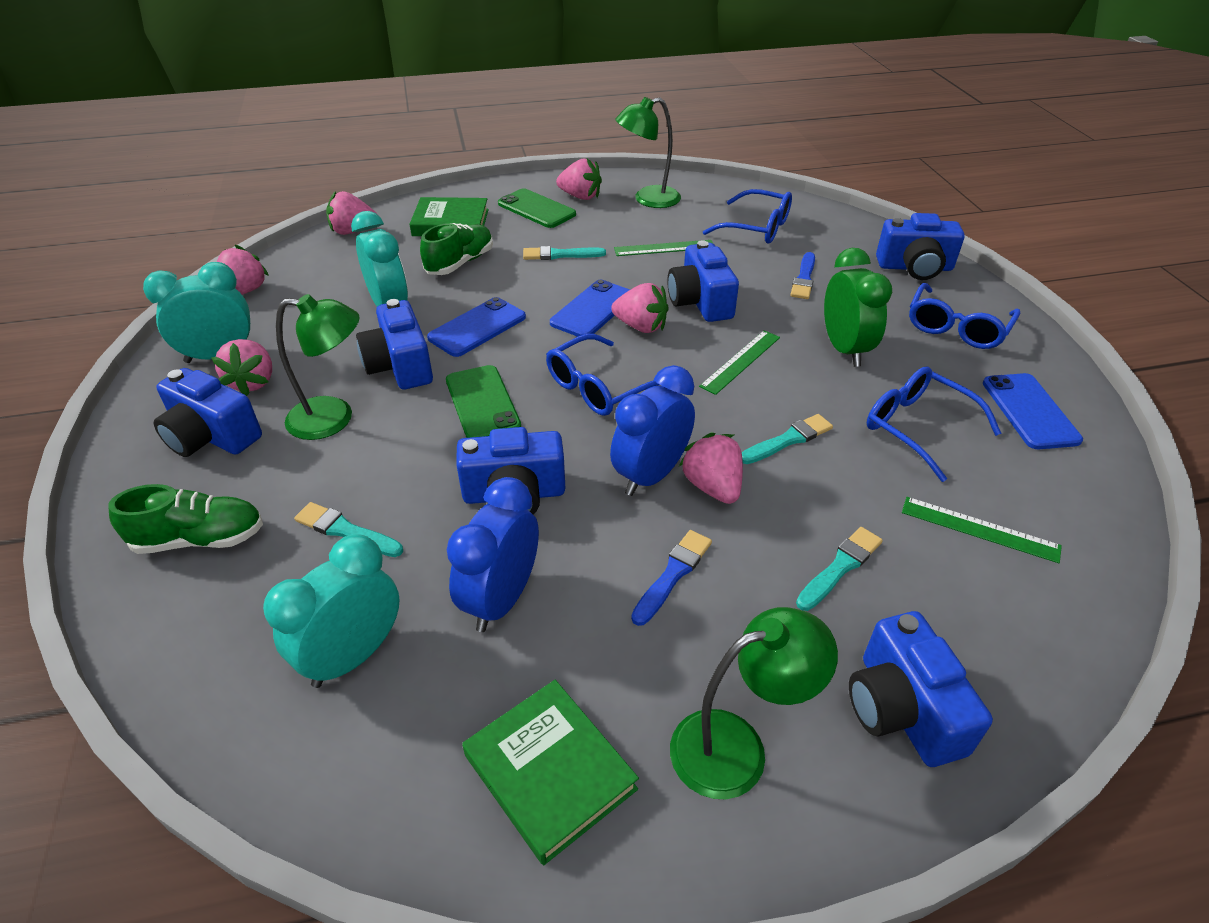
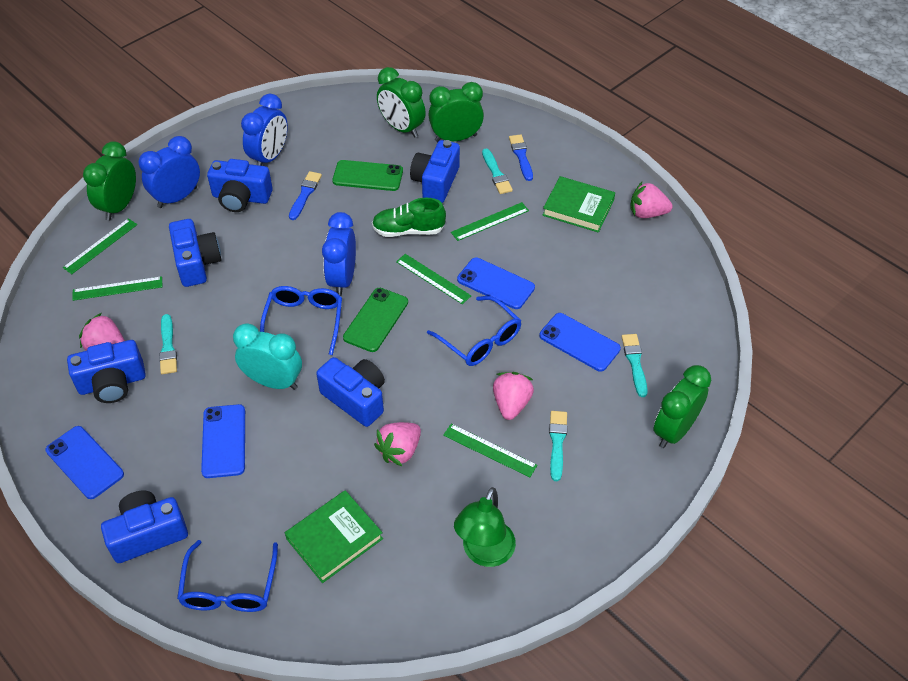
blue clock: [447,477,539,632] [610,365,695,496] = 2 -> [138,136,200,208] [241,94,288,166] [322,212,356,296] = 3
blue glasses: [546,334,660,416] [703,189,792,244] [867,367,1002,482] [909,283,1020,349] = 4 -> [177,540,278,612] [260,286,342,355] [427,296,521,366] = 3
blue phone: [427,297,526,357] [550,280,630,337] [983,373,1083,449] = 3 -> [46,426,124,499] [201,404,245,478] [457,257,535,309] [539,313,621,372] = 4
green clock: [824,248,892,367] = 1 -> [83,141,136,221] [377,67,426,138] [428,82,484,142] [653,365,711,448] = 4
green lamp: [276,294,360,440] [615,97,681,208] [670,607,838,799] = 3 -> [454,487,516,567] = 1
green ruler: [614,240,713,256] [699,330,780,395] [902,497,1062,563] = 3 -> [63,218,137,274] [72,276,163,301] [396,254,471,304] [443,424,537,477] [451,202,529,241] = 5
green shoe: [108,484,263,554] [420,223,493,275] = 2 -> [372,198,446,237] = 1
pink strawberry: [211,339,272,396] [217,245,269,295] [326,191,378,235] [556,158,602,200] [611,283,668,333] [679,433,743,504] = 6 -> [79,313,125,351] [374,422,421,466] [493,372,534,420] [630,182,673,218] = 4
turquoise clock: [143,262,250,363] [263,534,400,688] [351,211,408,306] = 3 -> [233,323,302,390] = 1

